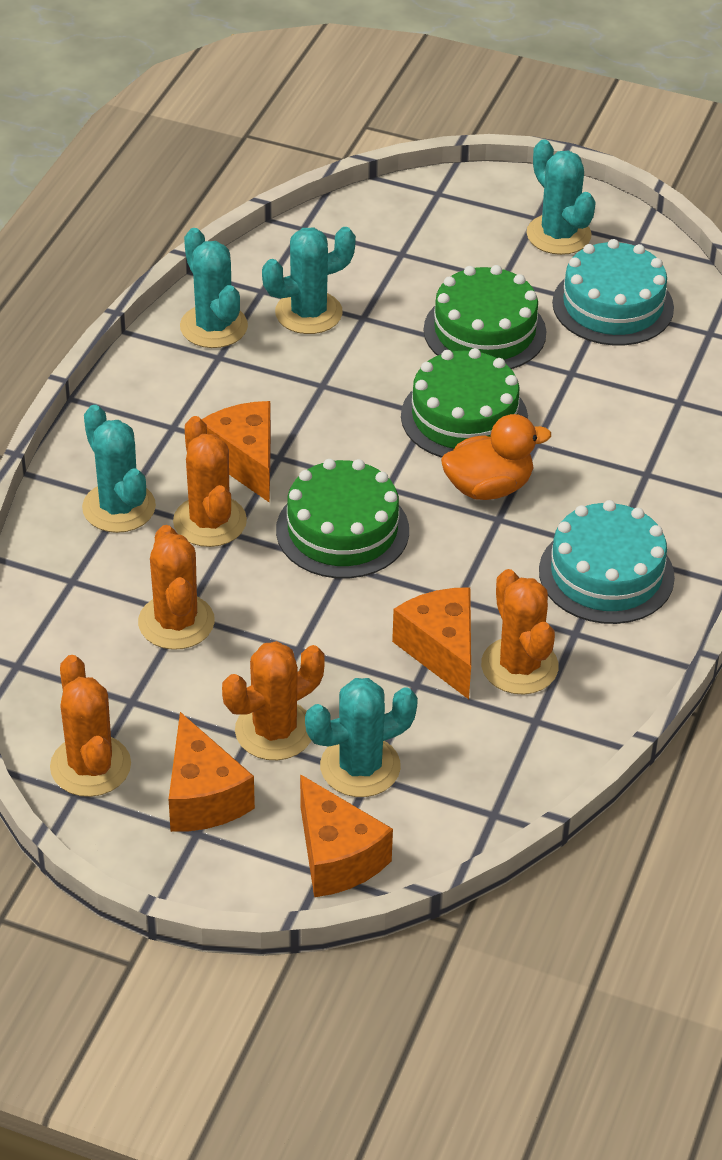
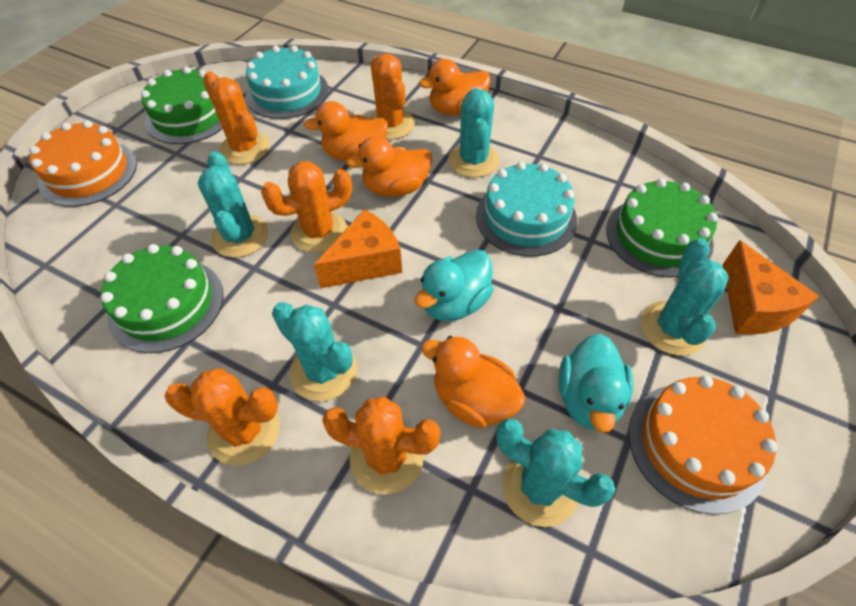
orange cake: none = 0 -> [29,120,137,207] [628,376,778,515] = 2
orange cheese: [169,712,255,832] [202,401,271,503] [300,774,393,897] [392,587,471,699] = 4 -> [314,209,402,288] [723,240,819,335] = 2
orange duck: [441,414,551,500] = 1 -> [304,101,388,161] [346,136,432,197] [419,59,491,115] [421,336,526,428] = 4
turquoise duck: none = 0 -> [415,249,494,321] [559,334,634,433] = 2

